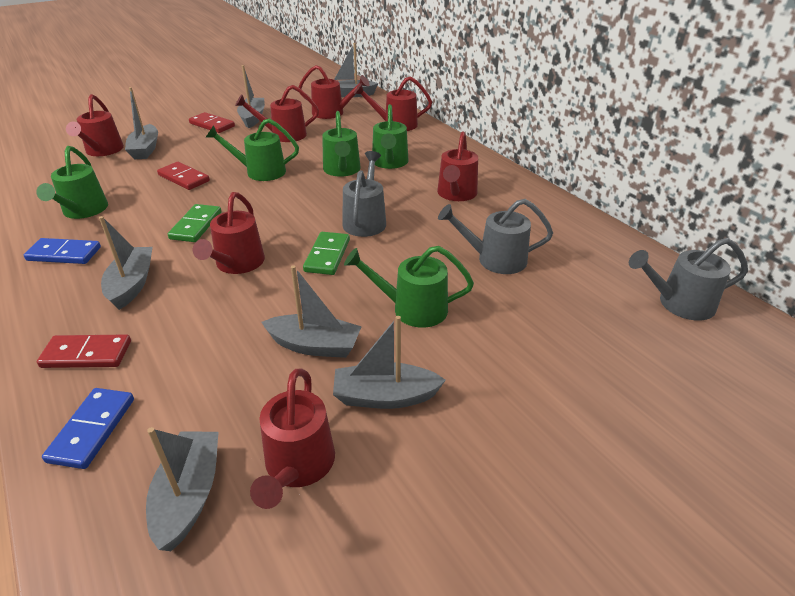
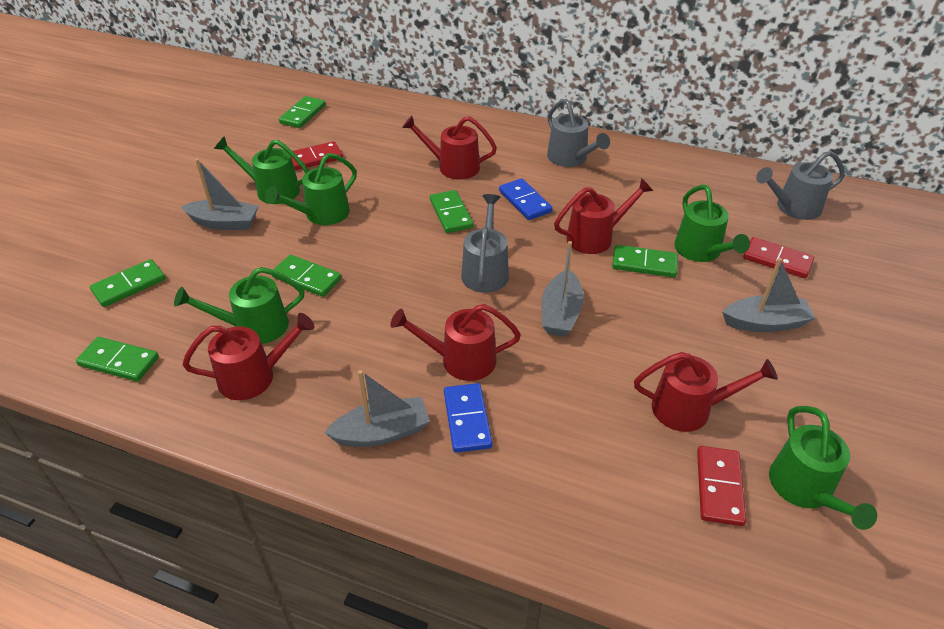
green domino: [168,204,221,242] [303,232,350,275] = 2 -> [76,337,159,382] [90,259,166,307] [272,255,341,297] [279,96,326,128] [430,190,473,233] [612,245,678,277] = 6
grey boat: [99,216,153,310] [125,87,158,159] [146,427,219,551] [237,65,265,128] [261,265,362,358] [333,316,446,409] [334,43,378,97] = 7 -> [181,159,259,230] [324,370,430,447] [541,241,584,337] [722,258,815,332] = 4
red watering can: [66,94,124,156] [193,192,265,274] [235,85,319,142] [250,369,335,509] [298,65,369,119] [354,76,432,131] [437,131,478,201] = 7 -> [182,313,314,400] [391,304,521,381] [402,116,497,180] [554,178,653,254] [634,352,778,432] = 5

